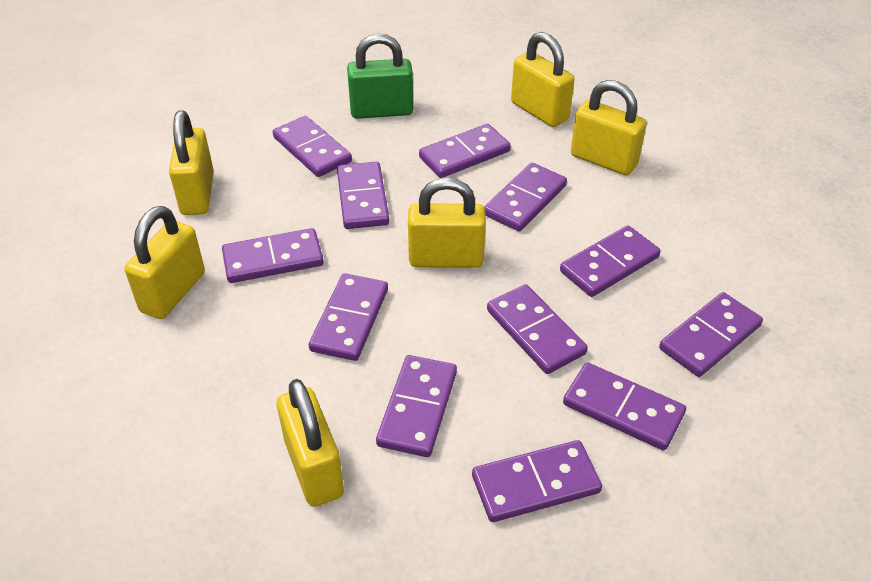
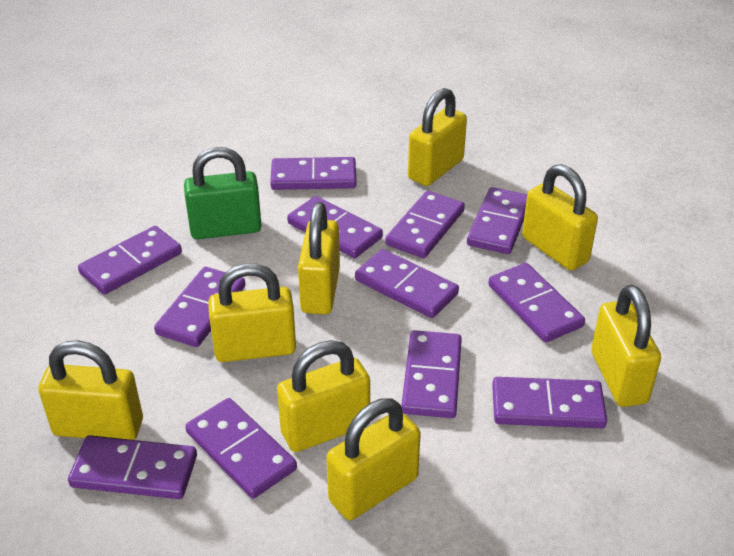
yellow padlock: [125,206,205,319] [169,110,214,215] [277,379,344,507] [408,178,486,268] [511,32,575,127] [571,80,647,175] = 6 -> [38,340,143,440] [208,263,296,362] [277,340,370,452] [298,202,340,314] [327,398,421,520] [408,88,467,186] [522,164,598,271] [591,285,661,407] = 8

